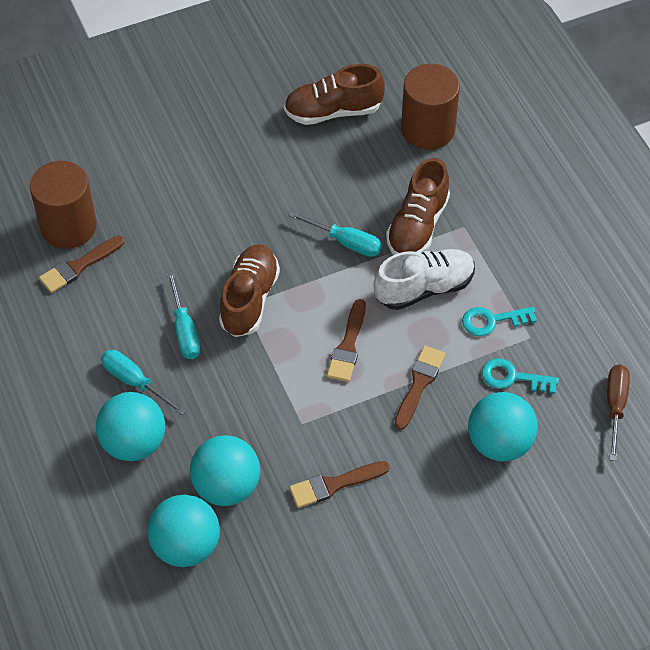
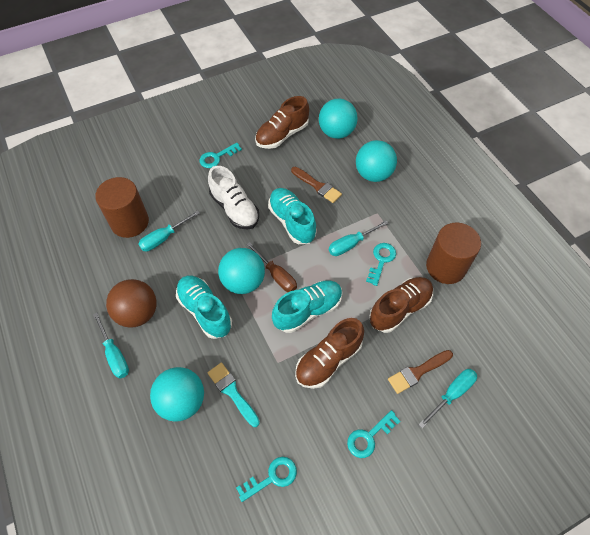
brown ball: none = 0 -> [106,279,157,328] = 1
brown brush: [39,236,124,293] [289,461,390,508] [327,299,366,382] [394,346,445,430] = 4 -> [291,167,342,203] [388,350,453,394] = 2
turquoise brush: none = 0 -> [208,363,260,427] = 1
turquoise key: [462,307,537,336] [482,358,559,394] = 2 -> [199,143,242,168] [236,457,297,502] [347,410,400,458] [366,243,396,286] = 4
turquoise screwdriver: [101,350,186,415] [167,272,201,359] [288,211,382,257] = 3 -> [93,313,129,378] [138,210,200,251] [329,221,388,256] [418,369,477,428] = 4
turquoise shoe: none = 0 -> [176,276,232,339] [268,188,317,244] [272,280,343,333] = 3

